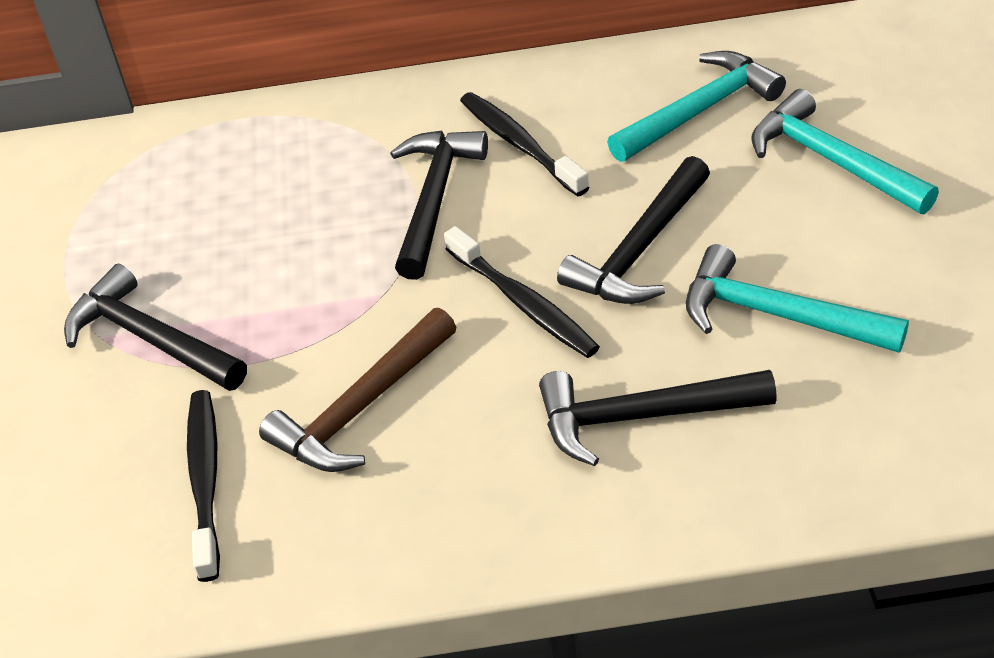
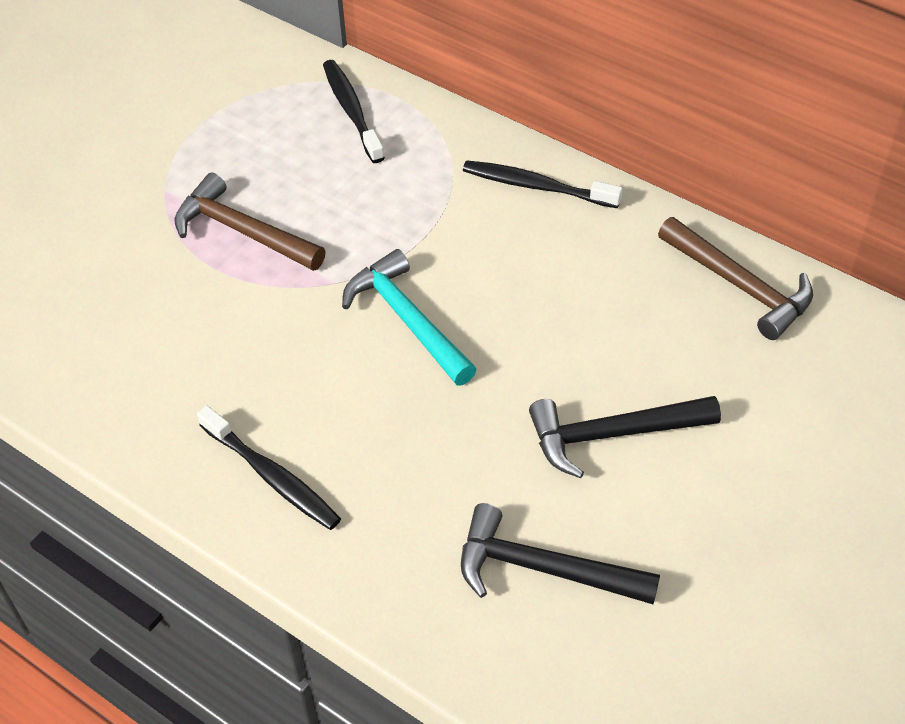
black hammer: [64,264,247,391] [390,130,488,280] [539,370,777,466] [557,156,710,304] = 4 -> [461,503,660,604] [529,396,721,478] = 2
brown hammer: [259,308,456,472] = 1 -> [175,173,326,271] [658,217,813,340] = 2
turquoise hammer: [607,51,786,162] [686,244,909,353] [752,89,939,214] = 3 -> [342,249,477,386] = 1

